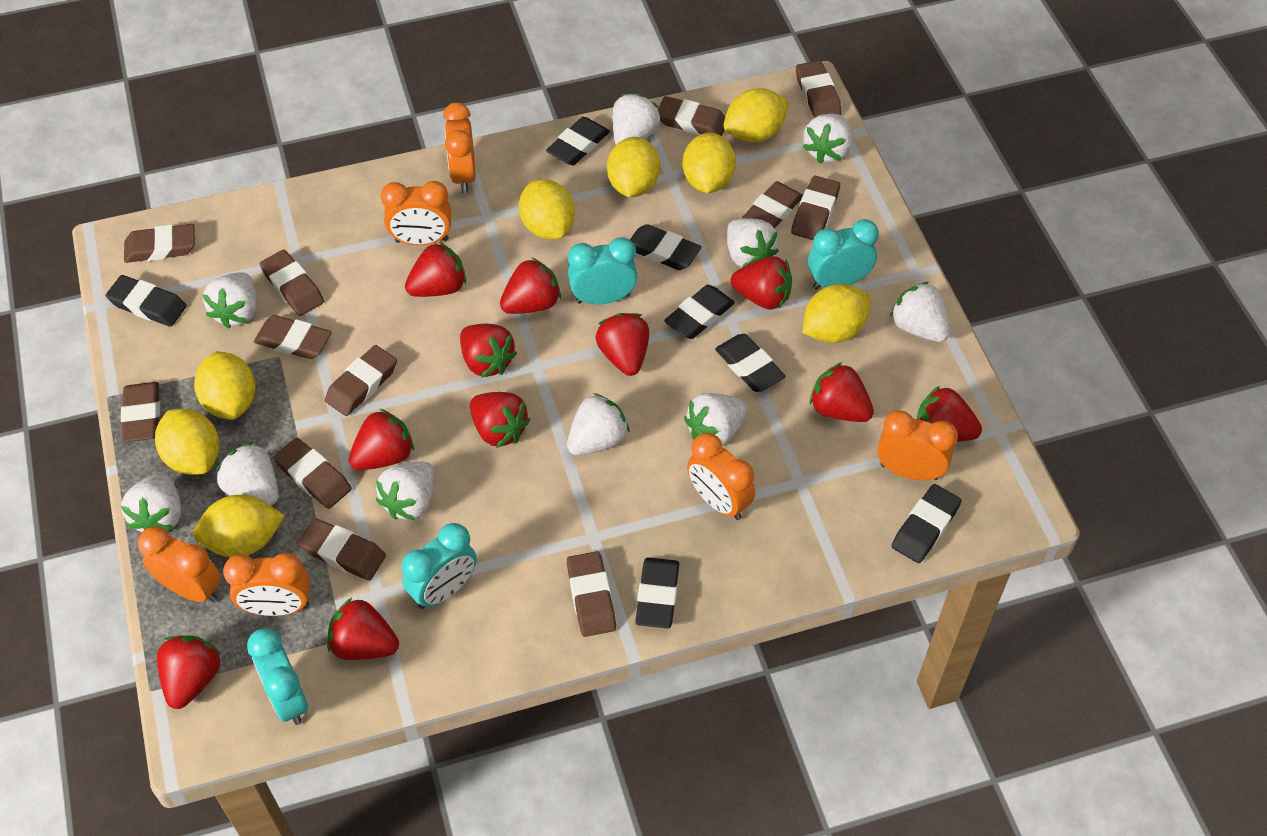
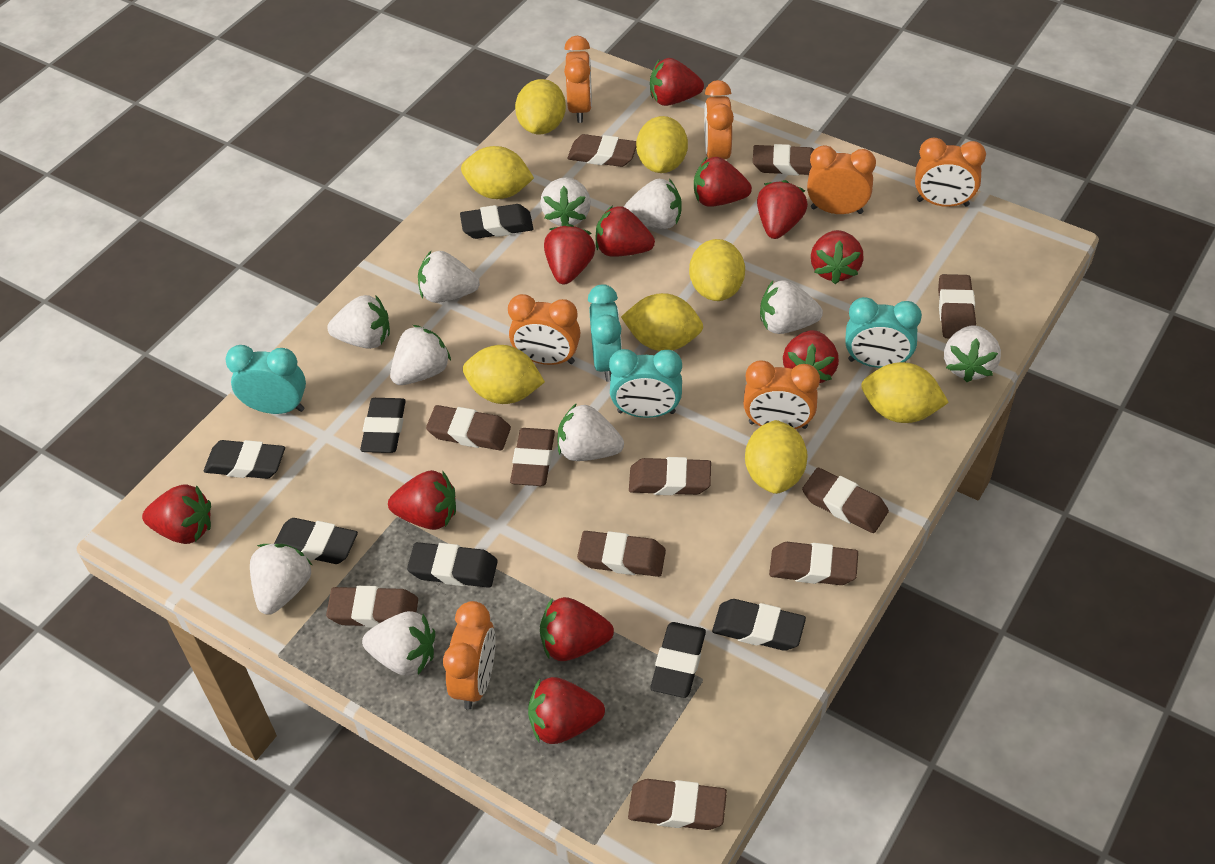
brown eraser: [121,382,160,442] [124,224,195,263] [254,315,332,359] [260,250,324,316] [274,438,352,509] [298,518,386,581] [325,345,397,416] [567,551,616,637] [658,96,725,136] [742,181,803,229] [791,176,840,240] [796,61,842,118] = 12 -> [326,586,418,628] [426,405,511,450] [510,428,555,486] [567,134,636,167] [577,531,666,577] [628,779,727,830] [629,457,711,495] [753,144,814,176] [769,542,858,585] [802,468,889,533] [938,274,976,338] = 11
orange clock: [138,526,221,603] [223,553,310,616] [381,181,451,245] [443,102,476,193] [687,433,755,520] [877,411,958,480] = 6 -> [443,601,495,709] [508,294,580,365] [564,36,592,123] [704,80,734,159] [743,360,820,429] [807,145,876,214] [915,137,986,207] = 7

